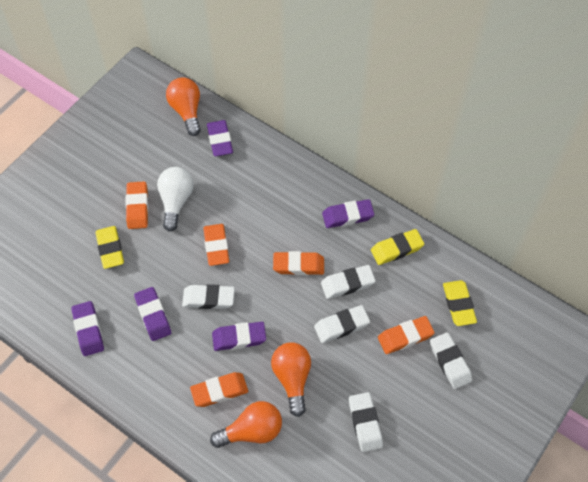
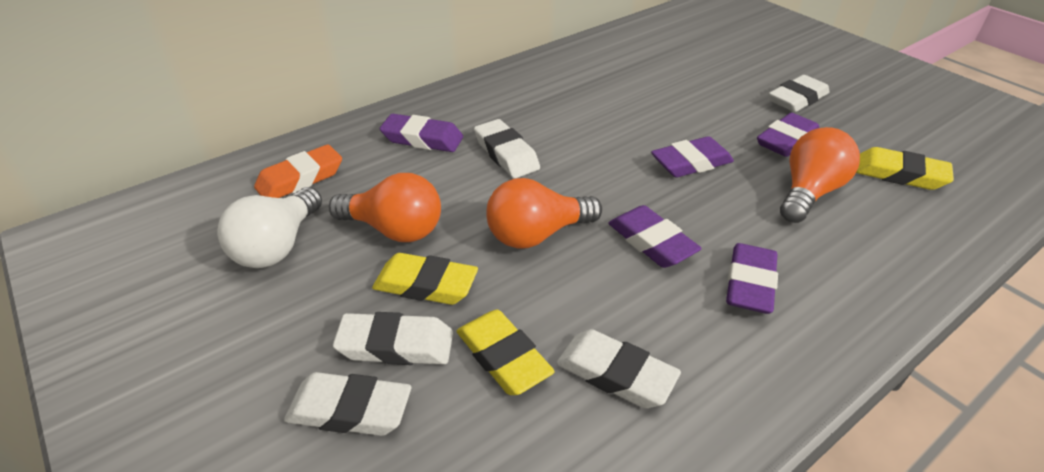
orange eraser: [126,181,148,229] [190,372,248,407] [203,224,229,266] [273,251,324,275] [378,316,435,354] = 5 -> [254,145,342,198] = 1

